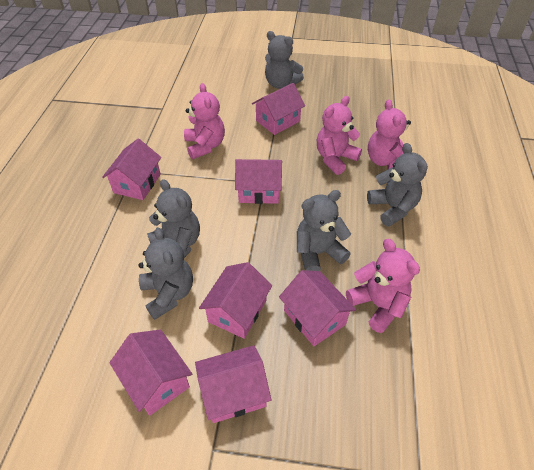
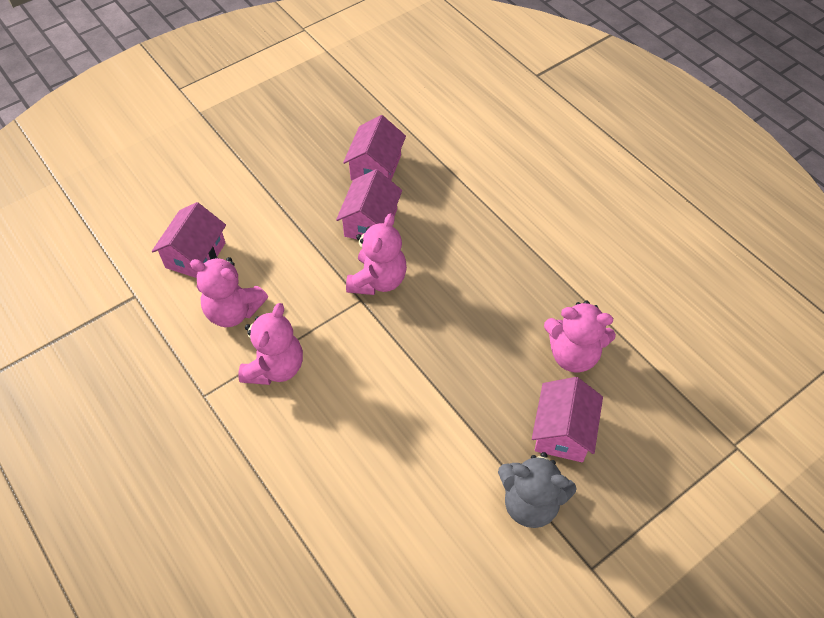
grey teddy bear: [138,227,193,320] [147,179,200,258] [265,31,304,89] [297,190,351,271] [367,143,428,227] = 5 -> [498,452,577,528] = 1
pink house: [102,139,161,200] [109,329,192,416] [195,345,272,423] [199,262,272,339] [235,159,282,204] [252,83,305,135] [279,270,356,346] = 7 -> [152,202,226,278] [336,169,402,239] [343,115,406,181] [532,377,603,462] = 4

